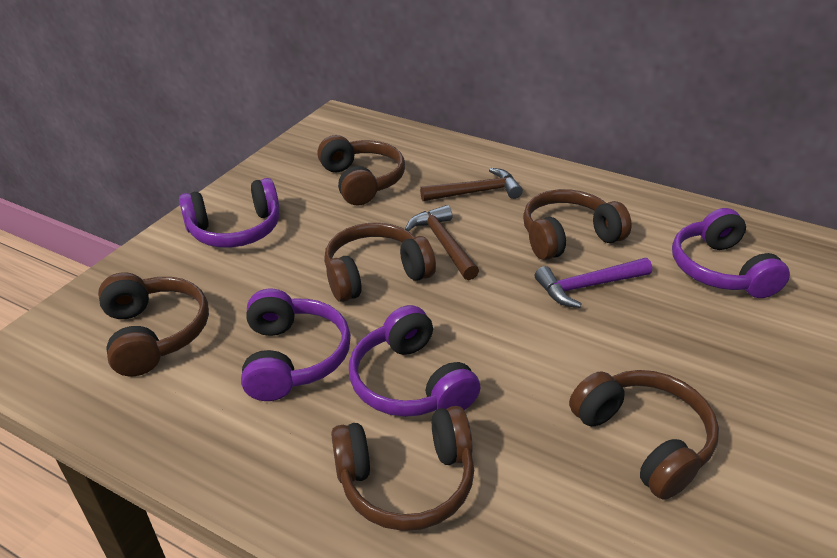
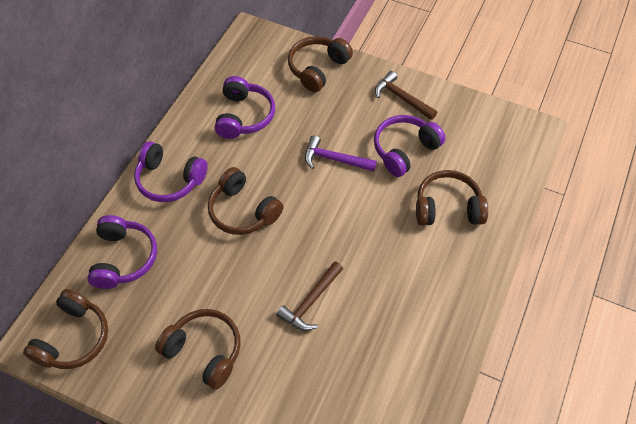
brown headphones: [98,272,209,376] [317,135,405,206] [324,223,436,302] [331,406,474,531] [523,189,632,260] [569,370,719,500] = 6 -> [23,289,108,369] [155,309,241,390] [208,167,284,235] [288,36,353,92] [416,170,488,226] = 5

